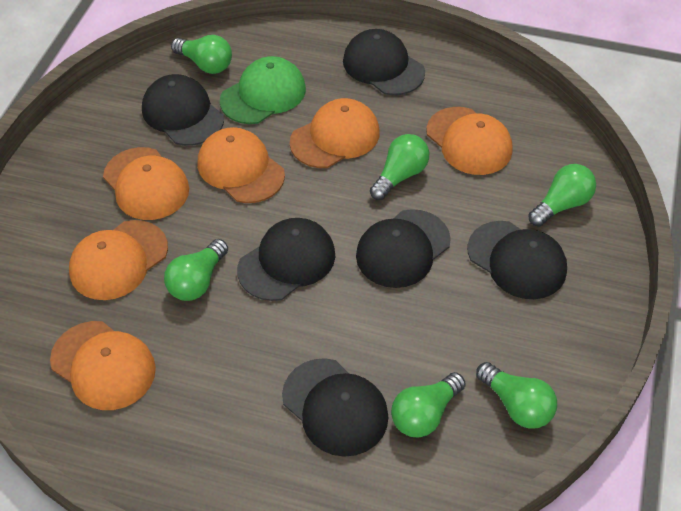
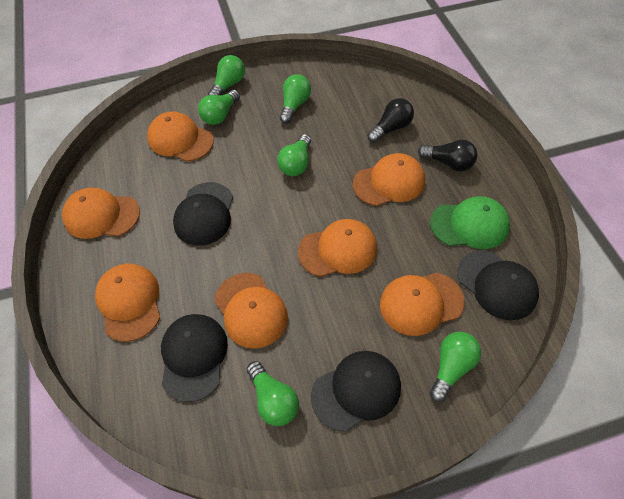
black cap: [142,74,224,146] [237,218,335,301] [282,358,389,457] [343,29,425,95] [356,209,451,288] [467,221,567,299] = 6 -> [161,314,228,402] [173,182,233,246] [311,351,401,432] [457,250,539,320] = 4
black light bulb: none = 0 -> [367,98,414,143] [418,140,477,171] = 2
orange cap: [50,321,156,410] [69,220,168,300] [103,147,189,220] [198,127,285,203] [290,98,380,168] [426,107,513,175] = 6 -> [62,188,140,239] [95,264,160,342] [147,111,214,162] [214,273,288,349] [298,219,377,277] [353,153,425,206] [380,273,465,336] = 7

